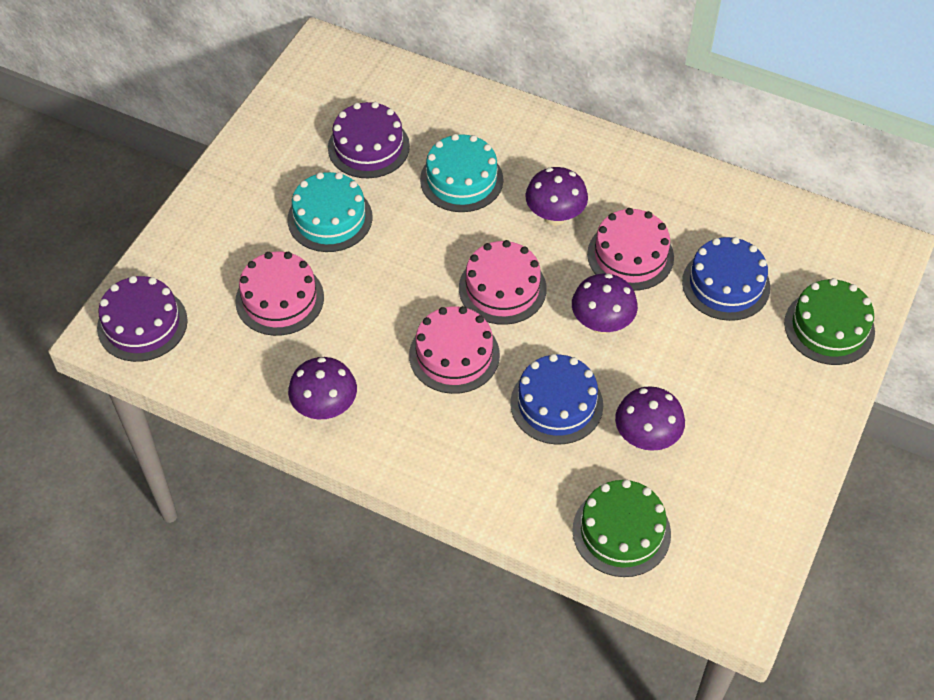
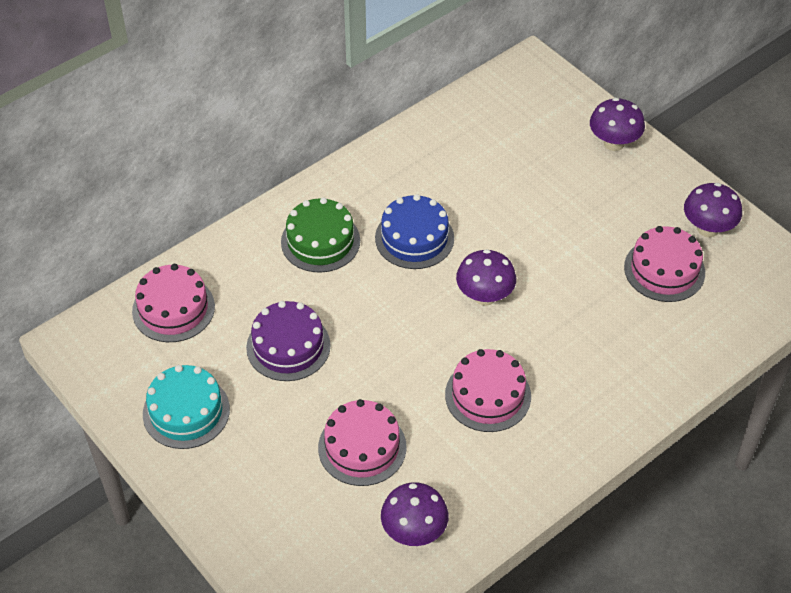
blue cake: [510,354,603,445] [682,237,770,321] = 2 -> [375,194,454,269] = 1
green cake: [572,479,671,577] [784,278,875,365] = 2 -> [281,197,360,272] = 1
purple cake: [97,276,188,362] [328,102,410,178] = 2 -> [246,301,331,381] = 1
turquoise cake: [287,172,372,252] [420,134,504,212] = 2 -> [143,365,230,449] = 1

